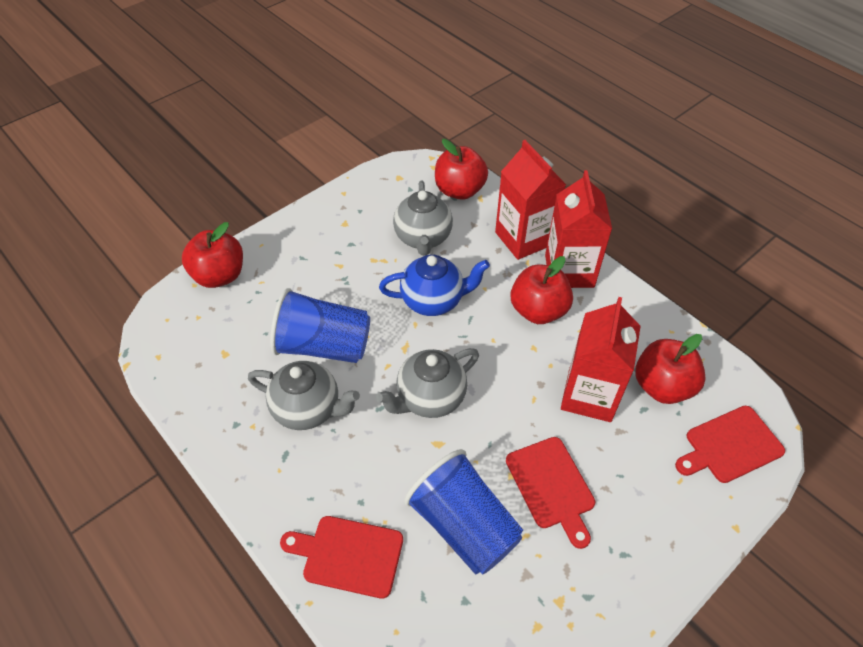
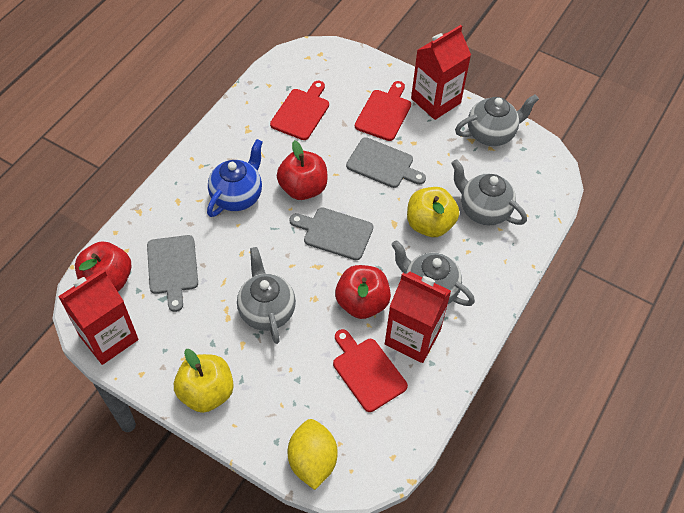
blue cup: [270,288,370,363] [404,449,523,575] = 2 -> none = 0
grey cutting board: none = 0 -> [147,235,198,312] [289,207,374,260] [346,137,426,188] = 3
grey teapot: [248,361,360,430] [376,348,479,418] [393,181,453,256] = 3 -> [237,247,296,344] [391,240,475,306] [451,159,527,225] [455,94,539,146] = 4
red apple: [182,222,243,288] [435,139,488,200] [511,256,573,324] [635,334,706,404] = 4 -> [75,241,132,291] [277,140,328,200] [335,265,391,319] = 3
yellow apple: none = 0 -> [174,349,234,413] [407,187,459,237] = 2
yellow lemon: none = 0 -> [288,419,338,490] = 1

